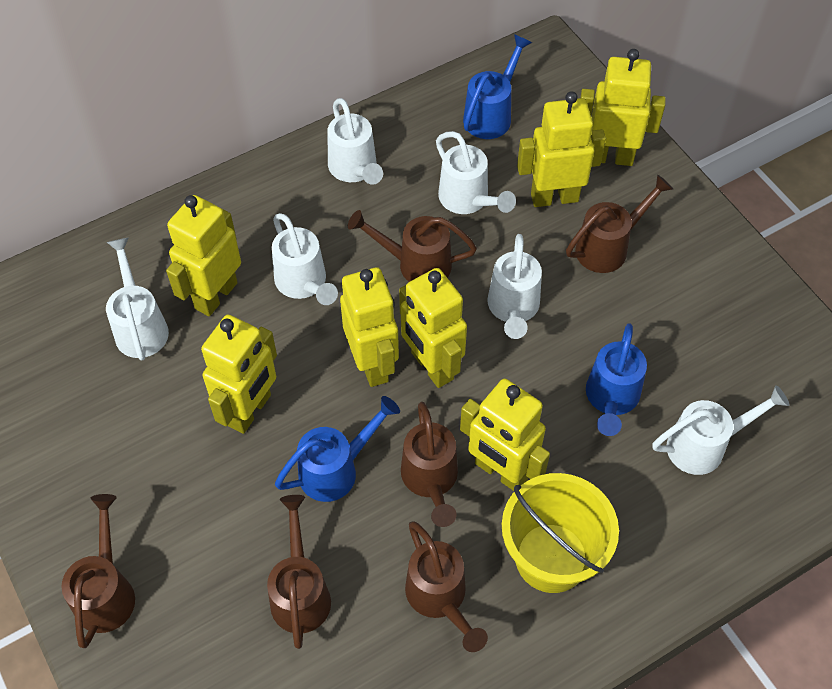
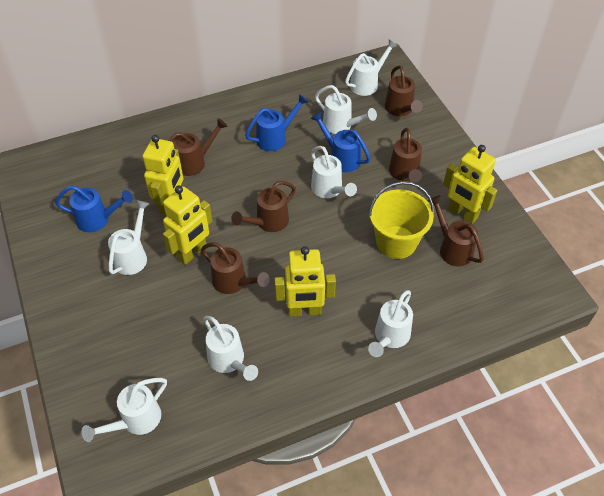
white watering can: [106,238,169,361] [272,213,338,305] [328,98,383,185] [436,131,516,214] [487,234,542,339] [652,385,790,475] = 6 -> [82,378,167,442] [108,200,150,275] [203,316,258,381] [311,146,357,198] [315,85,377,134] [345,40,398,96] [368,290,413,357] = 7
yellow robot: [166,195,241,316] [201,315,277,434] [340,267,399,387] [399,268,467,388] [460,379,550,491] [517,91,606,207] [580,49,666,166] = 7 -> [143,135,183,215] [163,186,212,265] [275,246,336,317] [443,145,497,224] = 4

